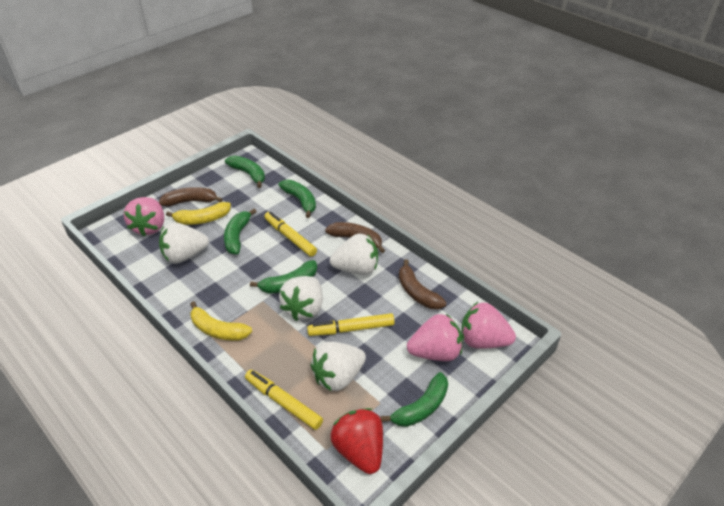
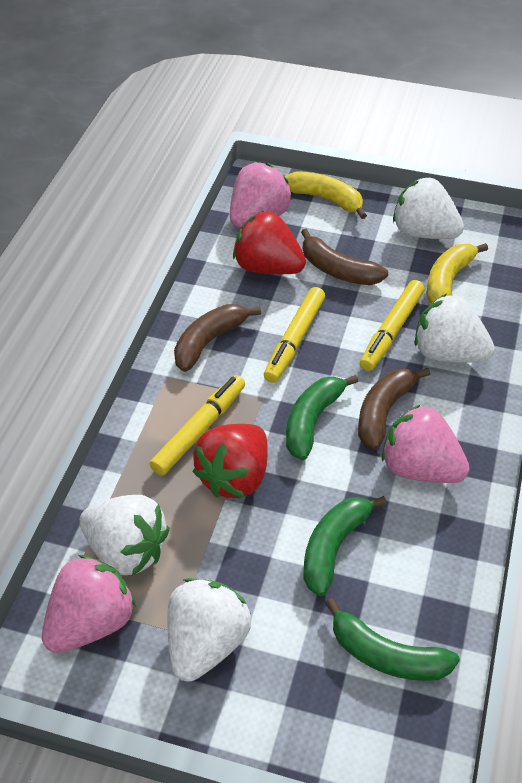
green banana: [224,209,257,254] [225,156,265,188] [250,260,317,294] [279,180,316,218] [381,372,448,427] = 5 -> [286,375,358,460] [303,496,387,596] [325,598,460,681] = 3
red strawberry: [330,408,383,474] = 1 -> [192,424,267,498] [233,211,306,274] = 2

